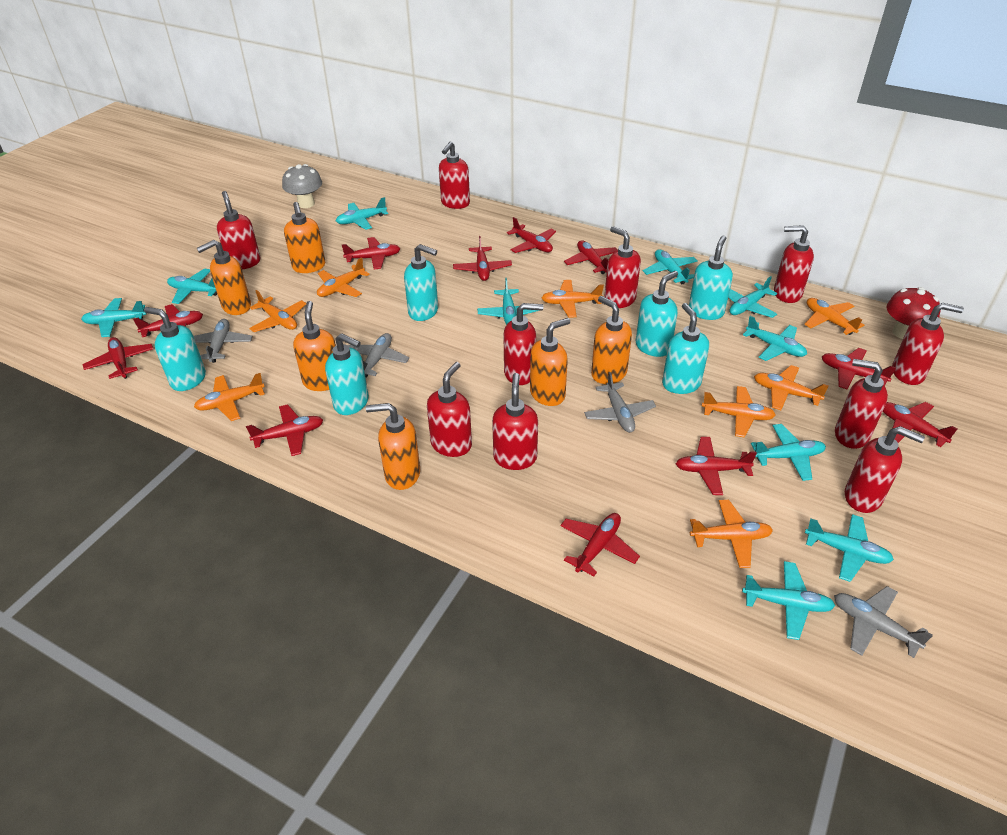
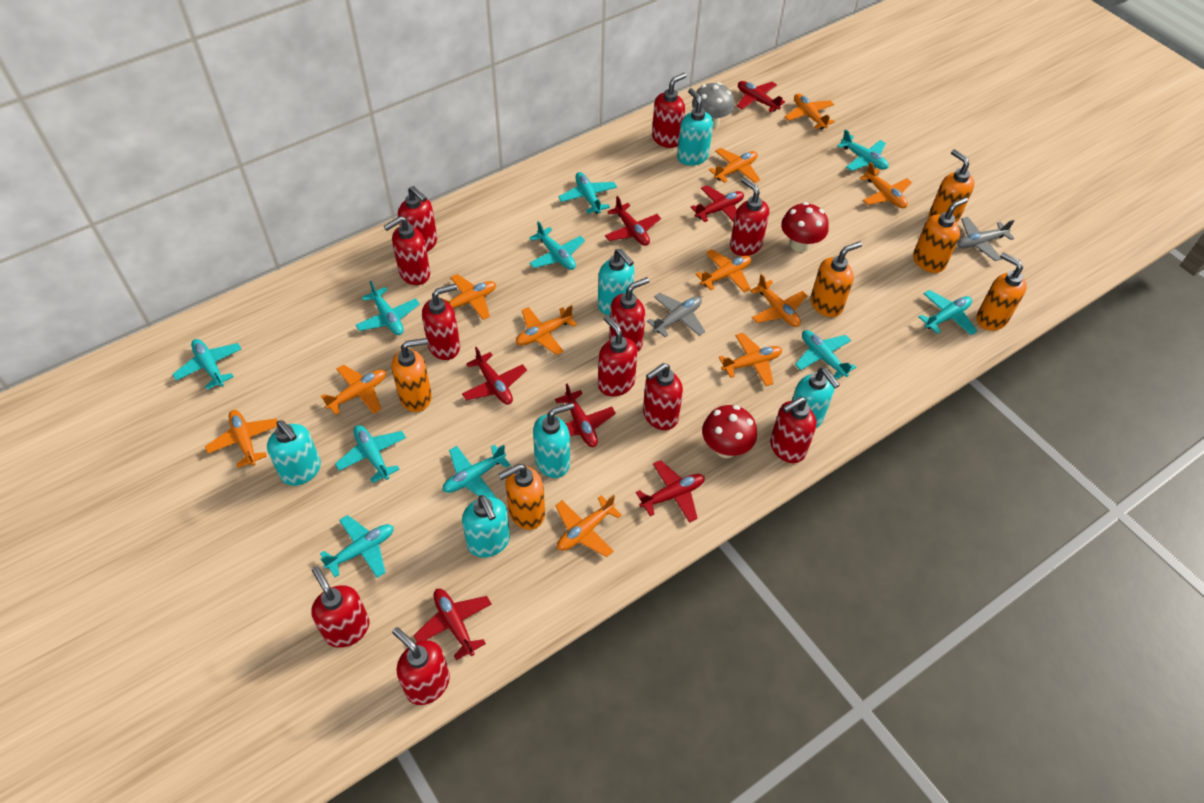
grey plane: [194,319,253,363] [348,333,409,378] [584,372,656,433] [834,586,933,658] = 4 -> [647,293,705,337] [957,217,1015,261] = 2
orange plane: [194,373,265,421] [249,290,306,332] [317,257,370,297] [542,280,604,317] [690,500,773,568] [702,386,776,438] [754,365,829,410] [804,298,864,335] = 8 -> [205,410,278,468] [321,364,386,415] [441,274,496,320] [516,305,577,355] [555,495,622,557] [696,249,751,293] [709,148,760,183] [719,333,782,386] [750,274,807,327] [785,94,835,130] [860,162,912,208] = 11
red mushroom: [886,287,941,339] = 1 -> [702,405,757,458] [781,202,829,252] = 2
red plane: [83,337,153,379] [133,304,203,337] [246,404,323,456] [342,237,400,270] [453,236,512,281] [507,217,556,253] [560,513,640,576] [564,240,618,274] [676,437,757,495] [822,348,896,390] [883,402,957,447] = 11 -> [414,589,492,660] [462,347,527,405] [555,384,616,447] [605,196,661,246] [636,460,705,523] [691,185,744,222] [737,81,785,112] = 7
red soap dispenser: [217,191,260,269] [427,362,472,457] [439,141,470,209] [492,373,538,470] [503,303,544,385] [604,226,641,308] [774,225,814,303] [835,359,888,449] [845,426,925,513] [892,303,964,385] = 10 -> [311,566,370,648] [384,216,430,285] [392,627,450,705] [398,186,437,252] [422,284,460,360] [598,315,638,396] [609,277,649,351] [643,363,683,430] [652,73,686,148] [730,177,769,256] [770,397,816,463] = 11

